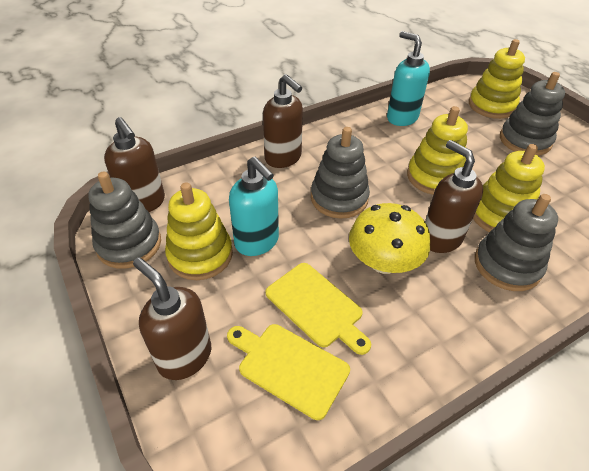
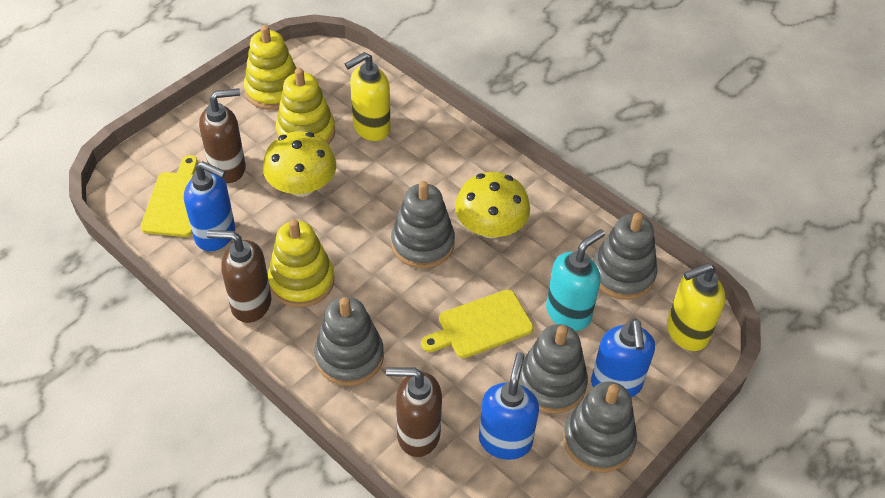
blue soap dispenser: none = 0 -> [184,161,235,251] [479,352,539,460] [591,318,655,398] = 3
brown soap dispenser: [104,117,165,212] [133,258,211,380] [263,74,303,168] [425,140,483,253] = 4 -> [199,88,246,183] [207,230,271,323] [386,367,442,457] = 3
grey stacking toy: [88,171,161,269] [311,127,370,219] [475,194,558,291] [500,72,565,156] = 4 -> [314,297,384,386] [391,181,455,269] [518,324,588,414] [563,381,637,473] [593,212,657,300] = 5
turquoise soap dispenser: [229,157,279,256] [387,31,430,126] = 2 -> [546,229,605,331] = 1
yellow mushroom: [349,203,430,274] = 1 -> [263,131,336,197] [455,172,530,238] = 2
yellow soap dispenser: none = 0 -> [345,52,391,141] [667,263,726,351] = 2
yellow stacking toy: [165,182,233,280] [407,106,468,195] [469,39,525,119] [473,144,545,232] = 4 -> [244,25,297,110] [268,219,335,307] [276,68,335,145] = 3

